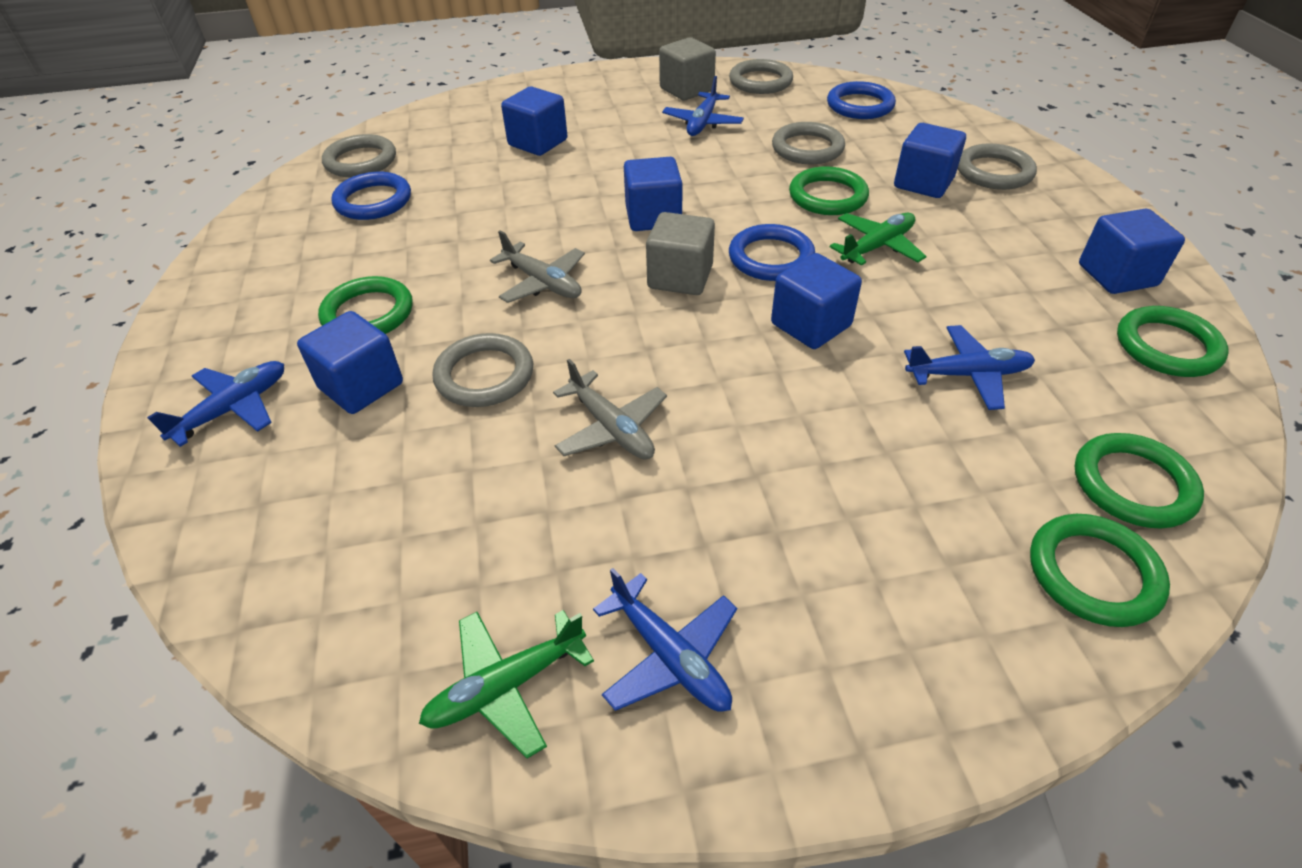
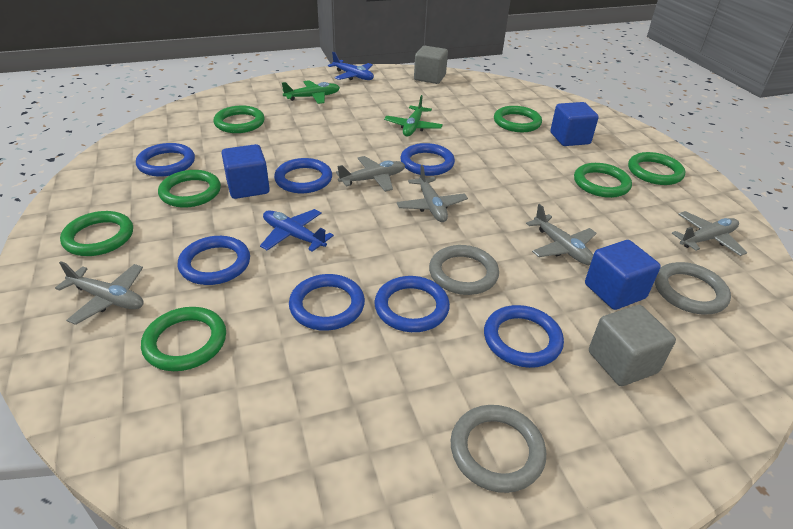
blue cube: [297,311,403,414] [501,87,567,156] [624,157,683,231] [771,253,862,349] [894,123,966,198] [1079,208,1185,294] = 6 -> [222,144,270,199] [550,102,599,146] [585,240,661,310] = 3
blue plane: [147,361,284,447] [593,568,737,712] [662,76,744,136] [904,325,1035,410] = 4 -> [260,209,334,252] [328,52,374,80] = 2
blue ring: [331,172,411,220] [729,224,815,281] [827,81,896,119] = 3 -> [136,143,195,177] [178,236,250,285] [274,158,332,193] [289,274,365,331] [374,276,450,332] [400,143,455,176] [484,305,564,368] = 7
green ring: [318,276,413,334] [789,166,869,215] [1030,514,1170,627] [1075,433,1204,529] [1117,306,1229,377] = 5 -> [60,211,133,256] [141,307,226,371] [158,170,221,208] [213,105,265,133] [494,106,542,132] [574,163,632,198] [628,152,685,185] = 7
grey plane: [490,230,585,303] [553,359,667,460] = 2 -> [55,261,144,325] [336,156,405,192] [397,165,468,222] [526,204,597,265] [672,211,747,256] = 5
grey ring: [322,134,396,177] [432,333,533,407] [729,59,793,94] [772,122,845,164] [957,143,1037,190] = 5 -> [429,245,499,295] [451,405,546,493] [655,262,731,314] = 3

